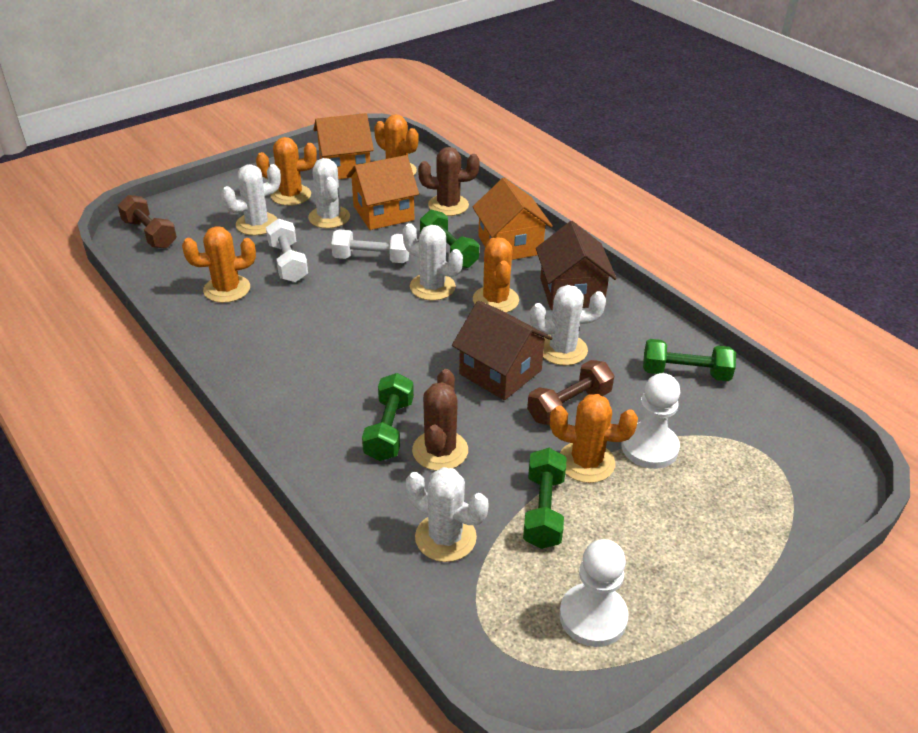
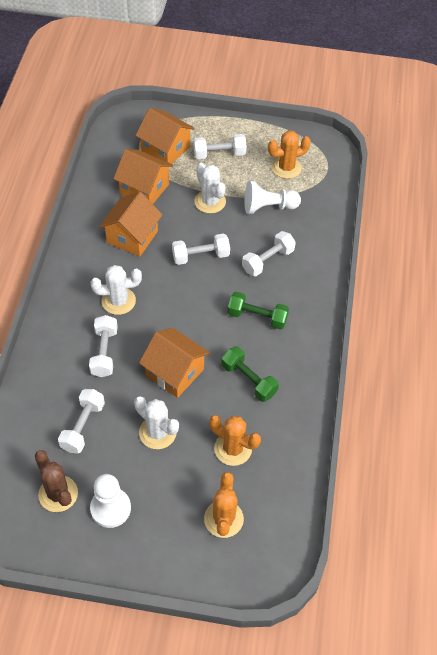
brown cactus: [412,369,468,471] [418,147,480,216] = 2 -> [35,450,78,512] = 1
brown dumbbell: [118,195,177,249] [527,360,614,425] = 2 -> none = 0
brown house: [452,301,552,400] [536,221,617,310] = 2 -> none = 0
green dumbbell: [362,373,414,461] [420,210,479,268] [523,448,567,549] [643,339,736,381] = 4 -> [221,346,279,402] [228,292,289,330] = 2
orange cactus: [182,226,256,303] [256,137,317,206] [374,114,419,175] [473,237,519,313] [550,394,638,483] = 5 -> [204,472,244,538] [209,415,261,466] [268,131,311,179] = 3
orange house: [313,113,374,179] [347,155,419,230] [472,178,553,260] = 3 -> [99,192,163,257] [113,149,173,204] [135,108,195,164] [139,328,210,398] = 4
white cactus: [221,164,281,235] [308,158,350,229] [403,223,463,301] [406,467,489,562] [530,285,606,366] = 5 -> [91,265,142,315] [134,396,179,449] [195,163,226,214] = 3
white dumbbell: [266,218,308,282] [331,230,409,263] = 2 -> [58,389,105,453] [89,315,118,377] [172,234,230,265] [194,134,247,159] [242,231,296,276] = 5

